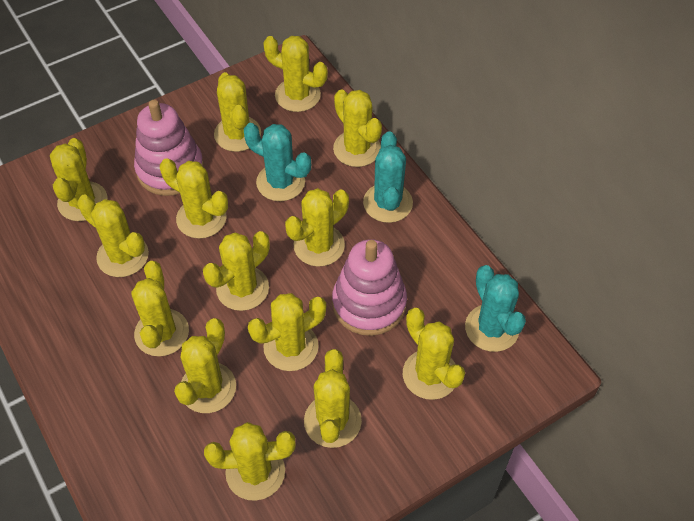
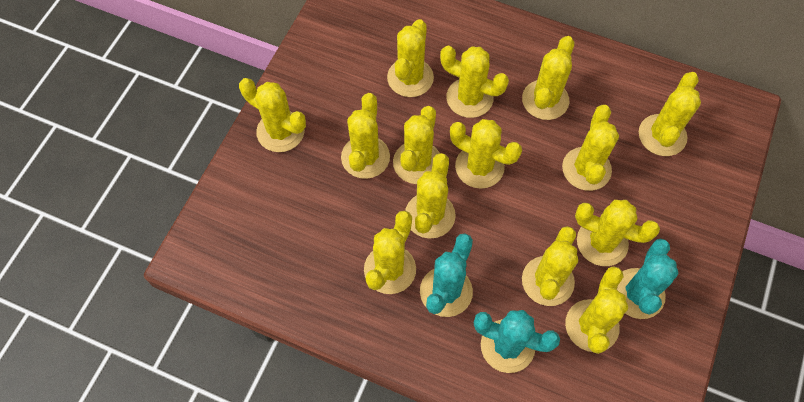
pink stacking toy: [134,100,204,196] [332,239,407,336] = 2 -> none = 0

